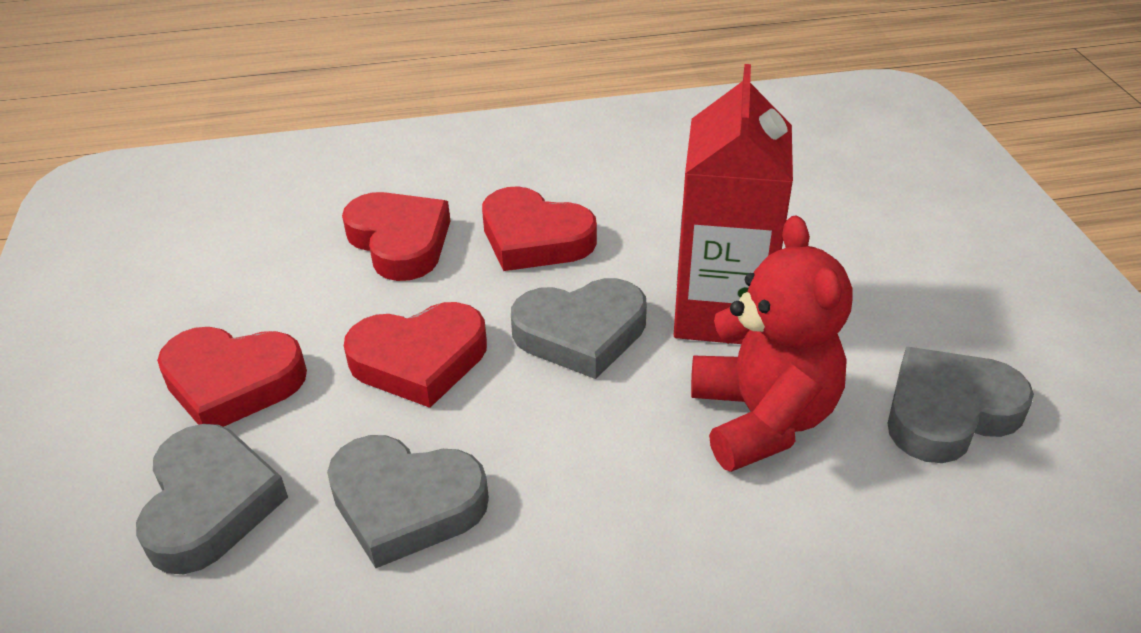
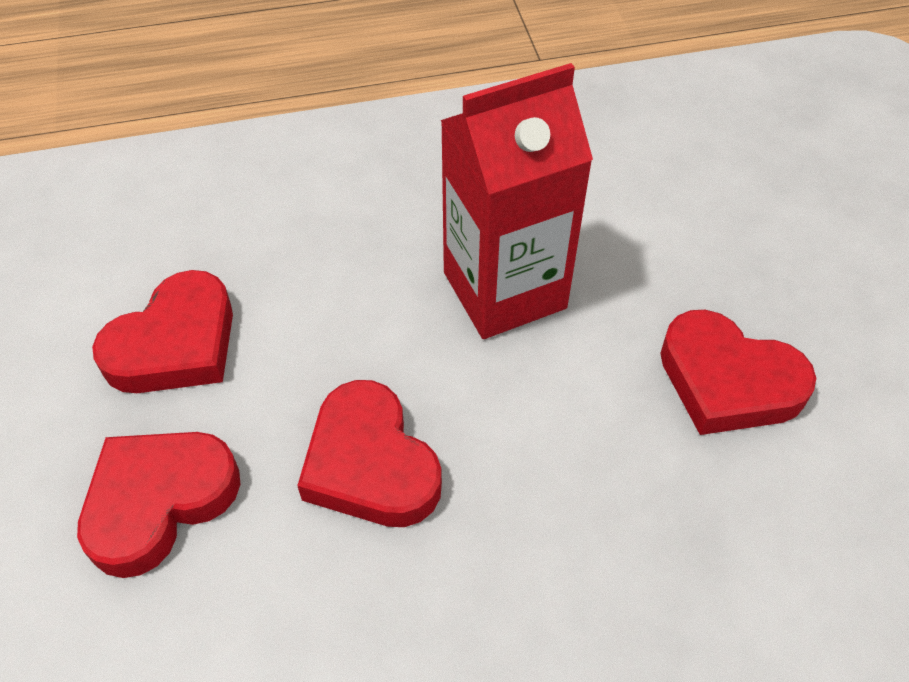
grey heart: [136,424,288,574] [327,435,489,568] [511,278,647,379] [888,347,1034,463] = 4 -> none = 0
red teddy bear: [691,216,853,472] = 1 -> none = 0

